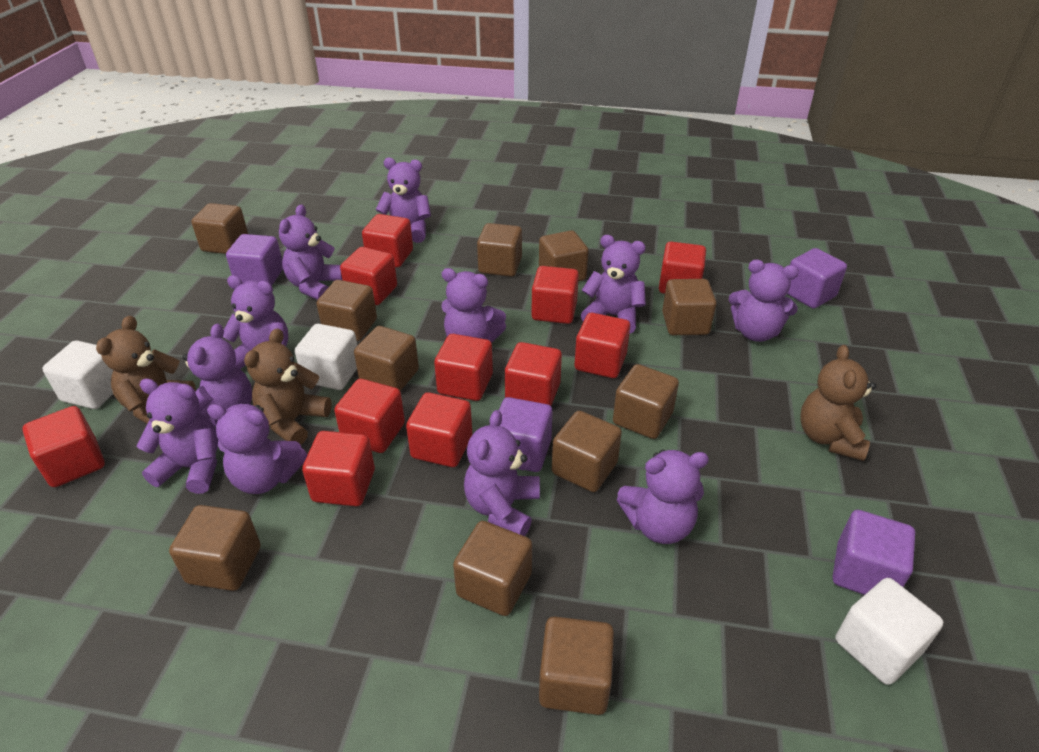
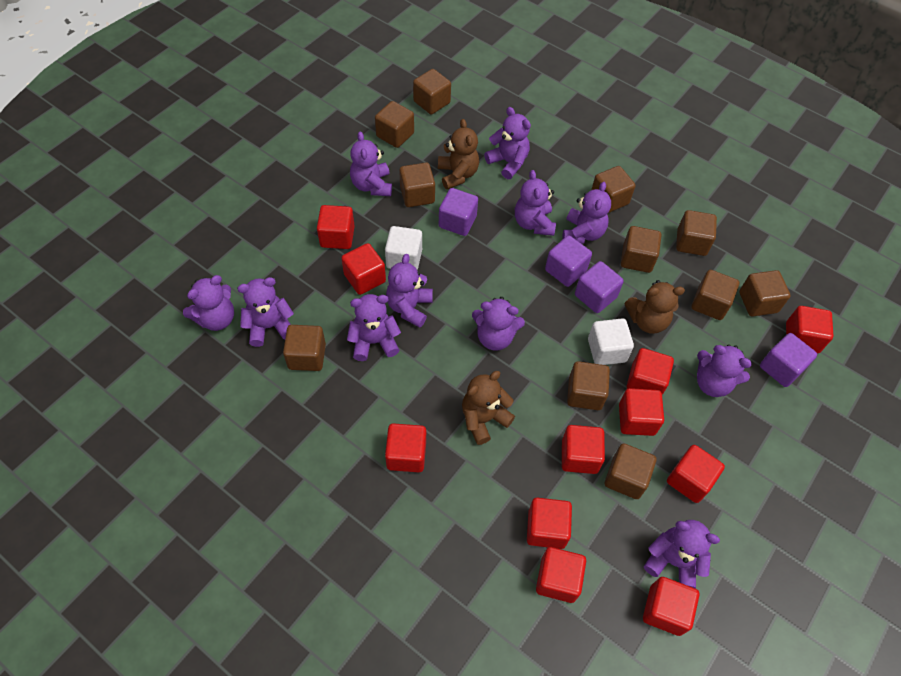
white cube: [42,341,114,409] [295,324,358,390] [836,578,943,685] = 3 -> [385,226,422,270] [588,318,634,365] = 2

